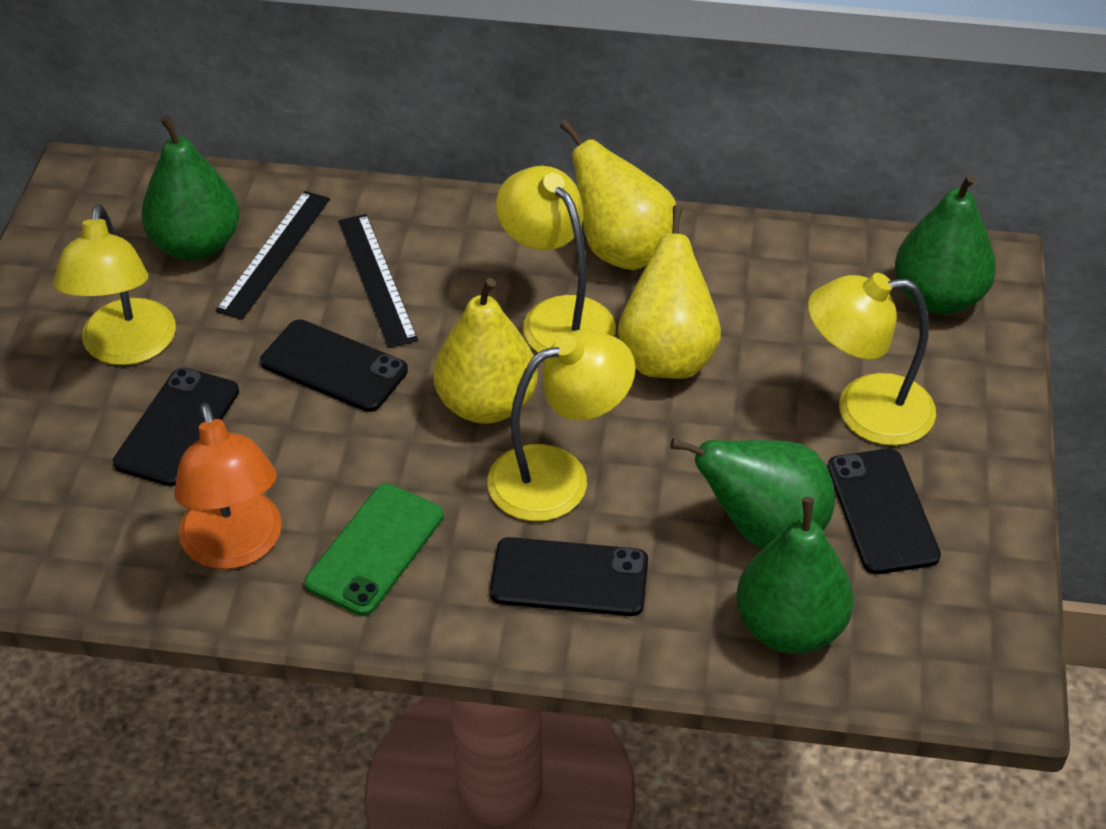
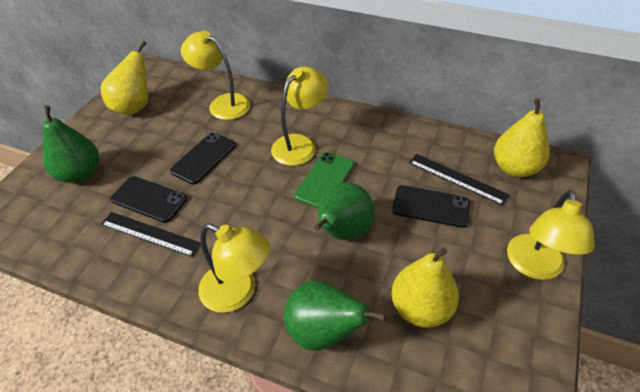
black phone: [113,367,239,486] [260,319,408,412] [490,537,648,616] [827,449,941,574] = 4 -> [110,176,187,223] [170,132,236,184] [392,185,470,228] = 3
green pear: [141,116,239,260] [670,438,835,548] [736,497,854,654] [895,174,996,314] = 4 -> [43,105,99,183] [284,281,387,350] [314,182,375,240] = 3
orange lamp: [174,403,282,569] = 1 -> none = 0

